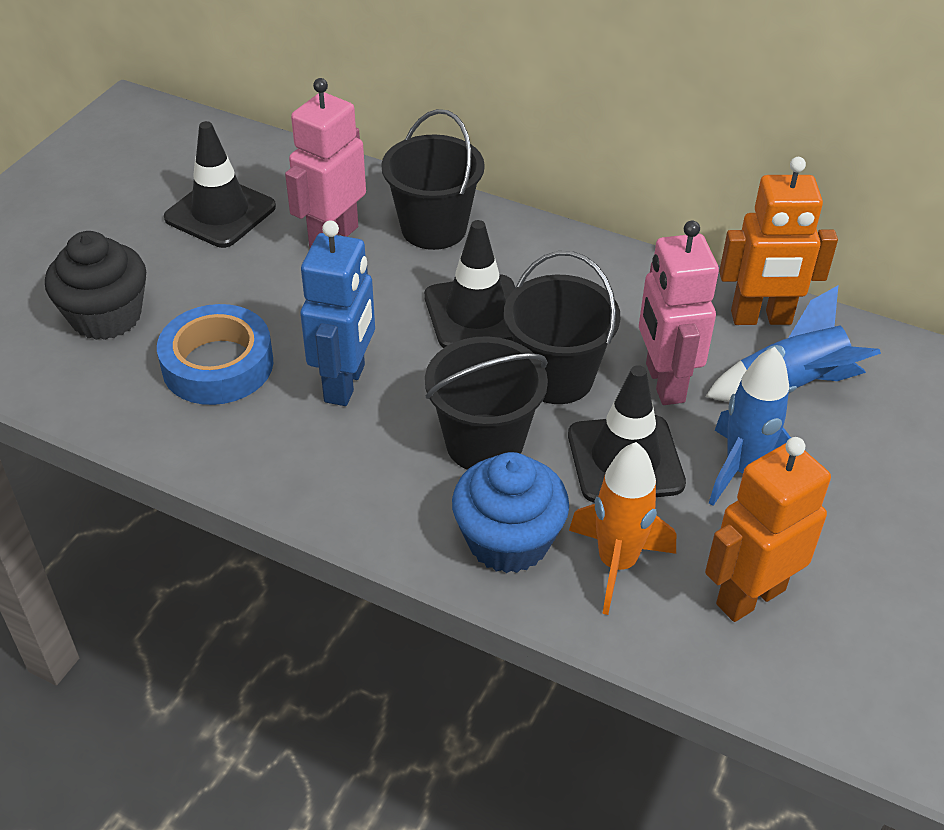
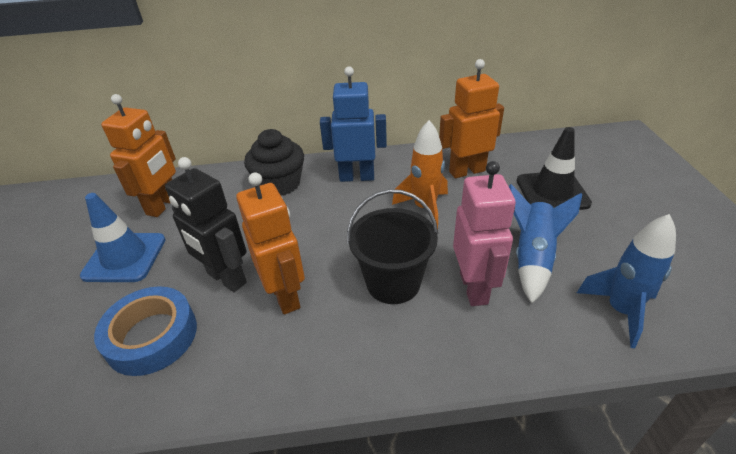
black bucket: [381,109,485,250] [425,336,548,470] [504,251,620,404] = 3 -> [347,189,438,304] = 1
black robot: none = 0 -> [165,157,247,292] = 1
black traffic cone: [164,121,276,248] [424,220,516,348] [568,365,686,503] = 3 -> [517,127,592,210] = 1
blue cupcake: [452,452,569,573] = 1 -> none = 0
blue traffic cone: none = 0 -> [80,193,166,282] = 1
orange robot: [705,437,831,622] [719,157,838,325] = 2 -> [101,94,176,217] [236,172,305,315] [439,59,504,178] = 3
pink robot: [285,78,366,248] [639,220,719,405] = 2 -> [453,161,516,306] = 1

